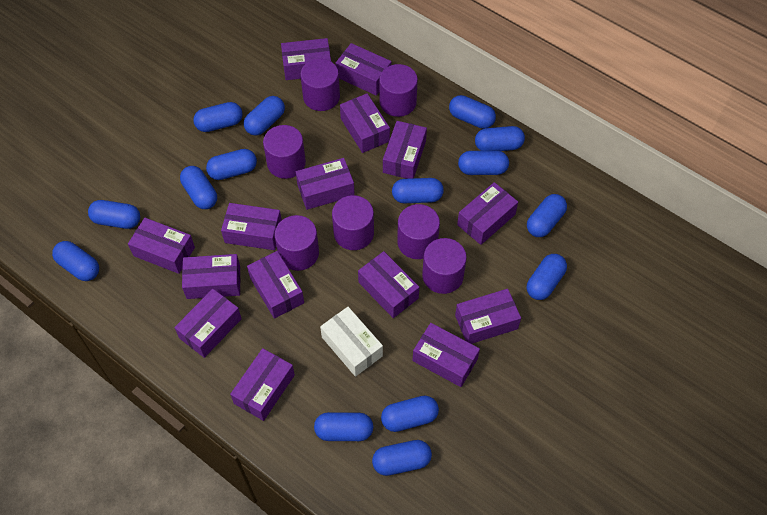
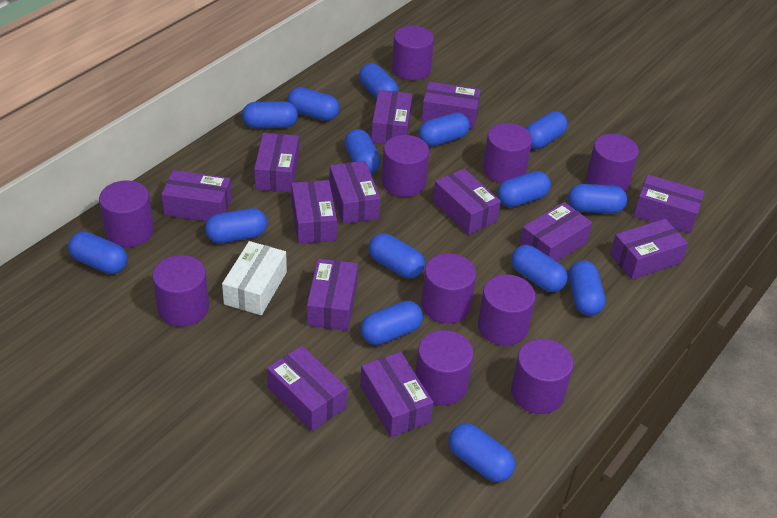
purple box: [128,218,195,274] [174,289,242,358] [182,254,241,299] [221,203,282,250] [230,348,295,421] [247,251,304,319] [281,38,331,80] [296,158,355,210] [336,43,392,96] [340,93,390,153] [358,251,419,318] [383,121,427,179] [412,323,480,387] [455,289,521,344] [457,182,518,245] = 15 -> [161,170,232,221] [254,133,299,193] [267,346,347,431] [291,180,337,244] [307,259,358,331] [329,161,380,224] [360,352,433,437] [371,90,412,144] [421,82,481,129] [433,169,501,235] [519,202,592,262] [610,219,688,280] [634,175,704,233] = 13
purple cylinder: [263,125,306,179] [275,215,319,271] [300,59,340,111] [332,195,374,250] [379,64,418,117] [397,204,440,259] [422,238,467,294] = 7 -> [99,180,154,247] [152,255,209,327] [382,135,429,197] [392,26,434,80] [415,330,474,405] [421,253,476,323] [478,274,536,346] [483,123,532,183] [511,339,573,414] [586,134,639,191] = 10

